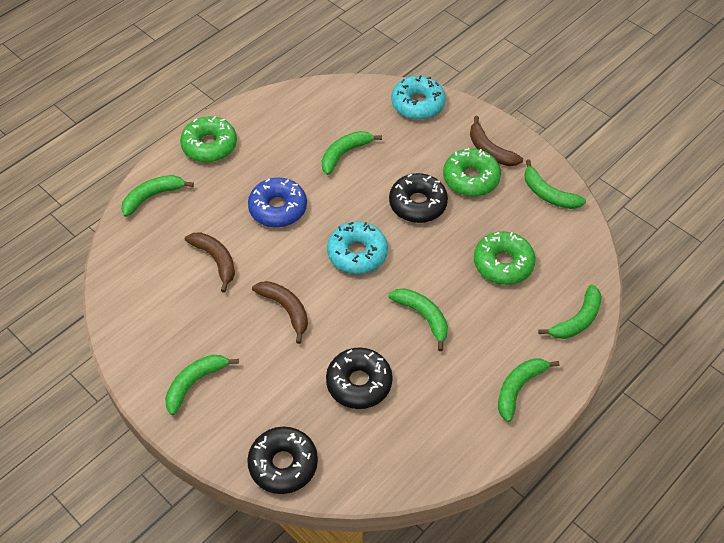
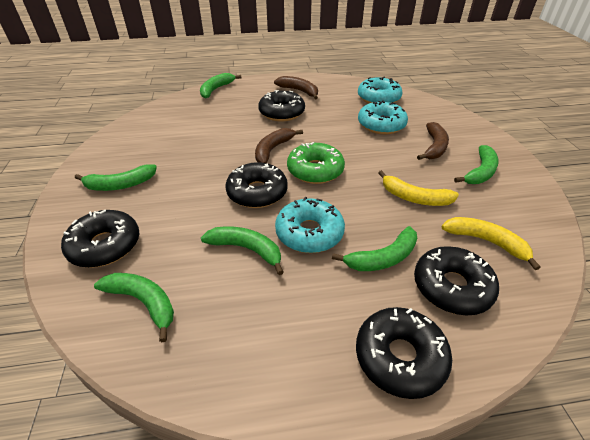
black donut: [247,427,318,494] [326,347,393,409] [389,173,448,223] = 3 -> [61,210,139,268] [225,162,288,208] [258,90,305,121] [356,307,452,399] [414,246,499,315] = 5
blue donut: [248,178,307,227] = 1 -> none = 0
green banana: [121,175,194,217] [165,355,239,415] [322,131,382,175] [389,288,448,351] [498,359,559,422] [525,160,586,209] [538,284,602,339] = 7 -> [75,164,157,191] [94,273,174,342] [200,73,242,99] [201,226,284,275] [332,226,417,271] [454,145,499,184] = 6
green donut: [180,116,237,162] [443,148,501,196] [474,231,535,285] = 3 -> [287,142,345,184] = 1
turquoise donut: [327,221,388,274] [391,75,446,120] = 2 -> [275,197,345,253] [358,77,403,103] [358,100,408,134] = 3
yellow banana: none = 0 -> [378,170,459,206] [442,217,541,270] = 2

